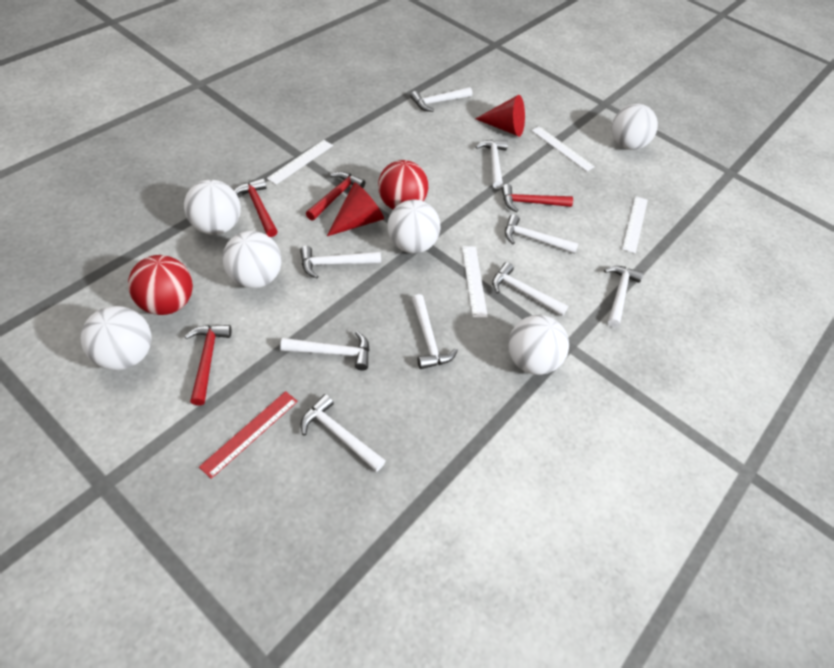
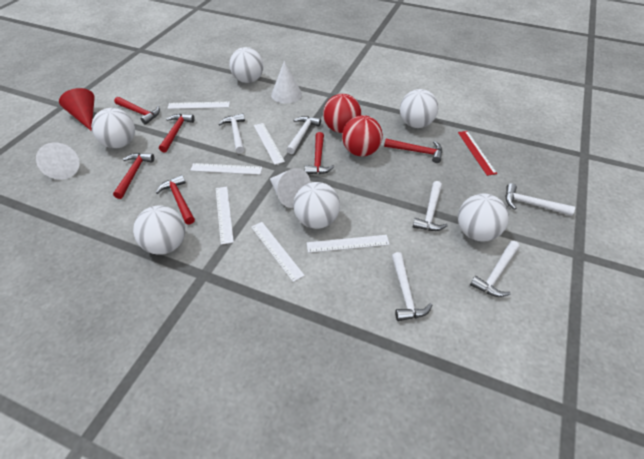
red cone: [327,182,384,236] [475,95,525,137] = 2 -> [59,88,95,131] = 1
red hammer: [185,325,231,405] [235,178,278,237] [306,172,366,221] [502,184,573,212] = 4 -> [113,153,154,199] [114,97,160,125] [156,175,195,225] [159,114,195,152] [305,132,335,174] [384,139,442,163] = 6
white cone: none = 0 -> [36,143,80,180] [270,168,311,208] [271,61,302,103] = 3
white hammer: [280,331,370,370] [300,246,381,279] [301,394,385,472] [410,87,472,112] [412,294,458,369] [476,140,508,189] [492,262,568,316] [505,214,579,254] [604,266,644,327] = 9 -> [219,113,245,154] [286,116,321,154] [392,252,433,321] [413,181,448,231] [470,241,520,297] [505,183,575,216] = 6
white ruler: [267,140,333,185] [462,246,488,318] [531,126,595,171] [622,196,648,253] = 4 -> [167,102,230,109] [190,163,262,175] [216,187,234,245] [251,222,305,282] [254,123,285,165] [307,235,390,253] = 6

